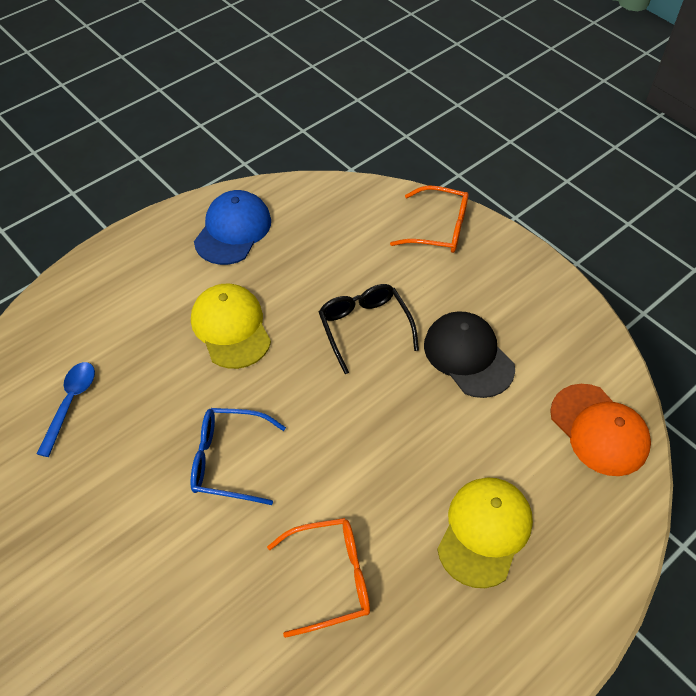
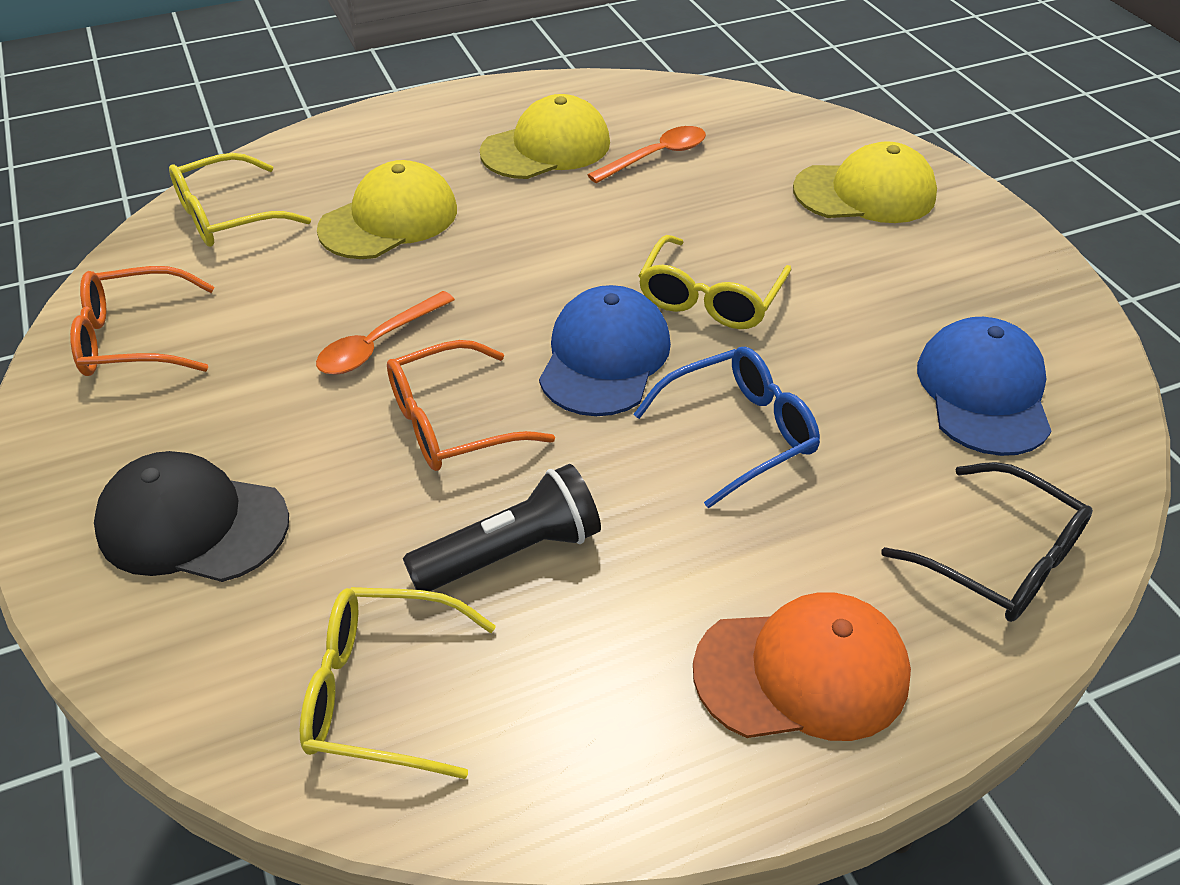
black flashlight: none = 0 -> [403,464,601,591] = 1
blue cap: [194,190,271,265] = 1 -> [539,285,671,416] [917,317,1052,456] = 2
blue spoon: [37,362,95,457] = 1 -> none = 0
orange spoon: none = 0 -> [316,291,455,375] [588,126,706,183] = 2
yellow cap: [191,284,271,369] [437,478,533,588] = 2 -> [317,160,457,259] [480,94,610,179] [793,141,937,223] = 3
yellow glasses: none = 0 -> [169,153,311,247] [300,587,496,779] [639,235,792,329] = 3

